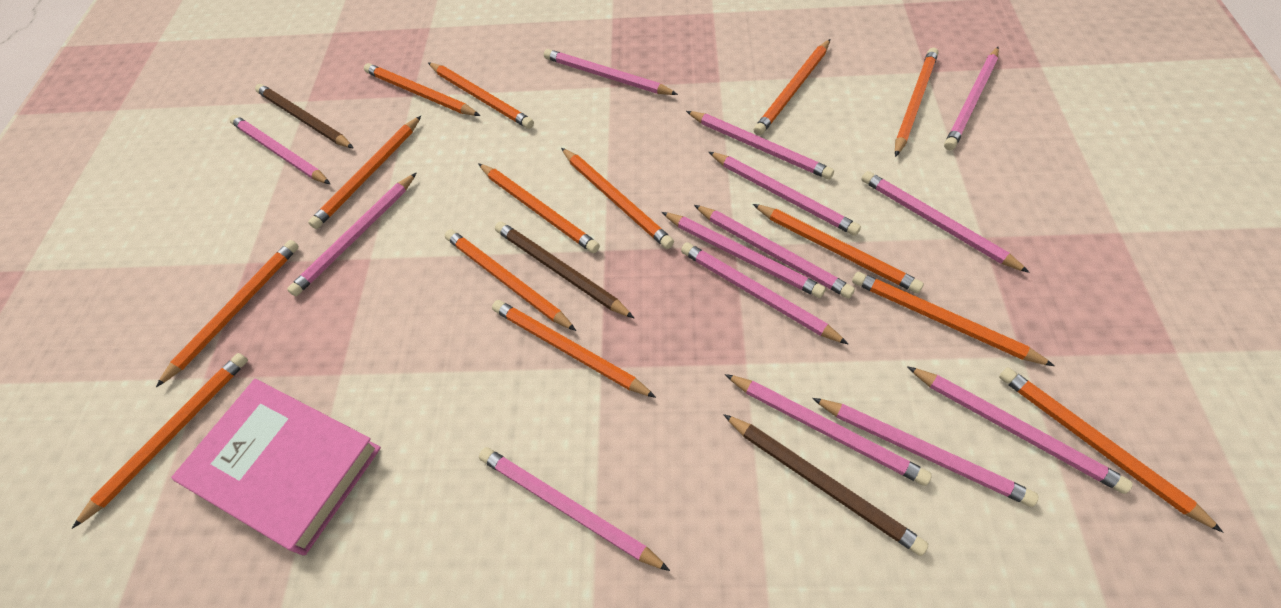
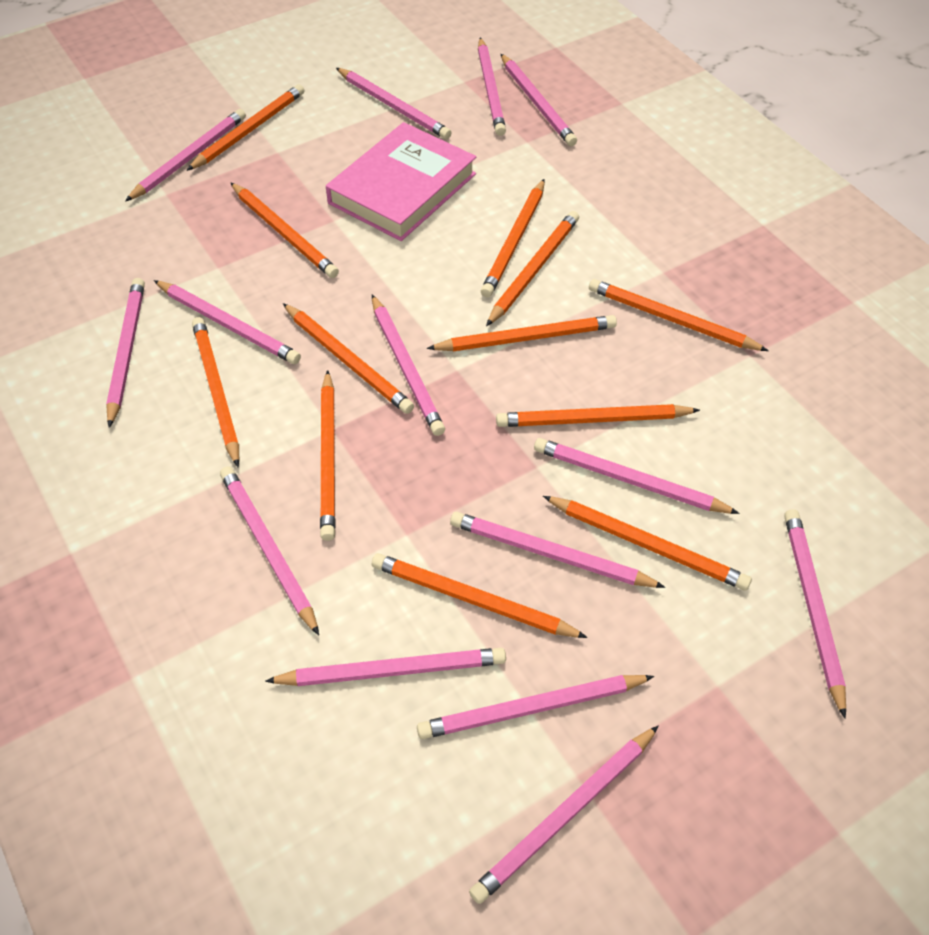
brown pencil: [255,84,353,148] [495,222,634,318] [723,414,928,556] = 3 -> none = 0
orange pencil: [72,353,248,529] [156,240,299,387] [308,116,421,229] [364,63,480,116] [428,62,534,129] [445,229,576,331] [478,163,600,253] [492,300,656,398] [561,148,674,249] [753,204,924,294] [754,39,830,136] [852,272,1054,366] [895,48,939,157] [999,367,1223,532] = 14 -> [187,84,305,171] [192,317,239,467] [230,182,339,278] [283,303,414,414] [320,370,336,541] [372,553,588,638] [427,315,617,351] [481,179,545,297] [486,211,579,326] [496,404,700,427] [543,496,752,590] [589,279,768,351] = 12

